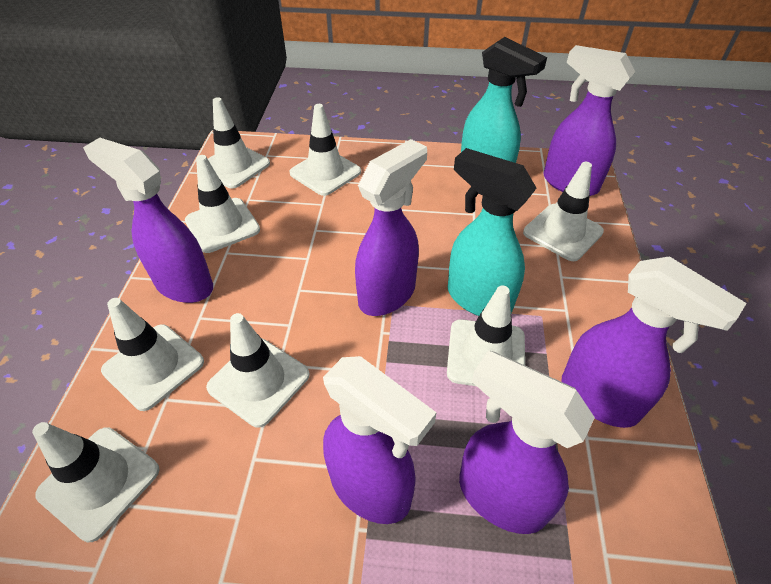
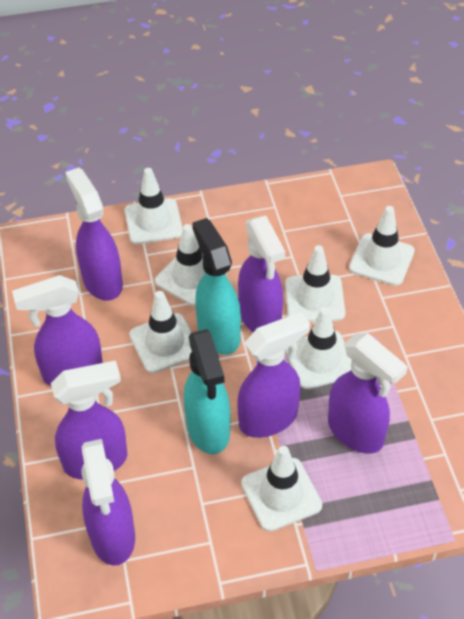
purple spray bottle: [83,138,213,303] [323,356,437,524] [355,139,427,316] [459,350,595,534] [544,45,635,196] [562,256,747,428] = 6 -> [12,275,103,386] [51,361,128,479] [65,168,123,301] [81,439,135,566] [237,312,310,438] [238,215,285,332] [328,333,408,454] = 7
white traffic cone: [32,422,160,542] [101,298,204,411] [185,155,260,253] [206,313,310,428] [208,97,270,188] [290,104,361,196] [447,285,525,386] [523,162,604,261] = 8 -> [125,168,183,244] [129,291,192,373] [155,224,227,306] [241,446,322,532] [285,245,345,322] [285,307,352,389] [349,206,415,286] = 7

